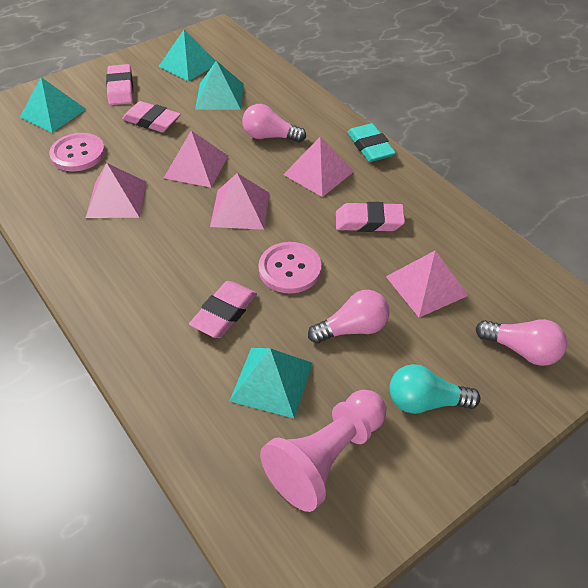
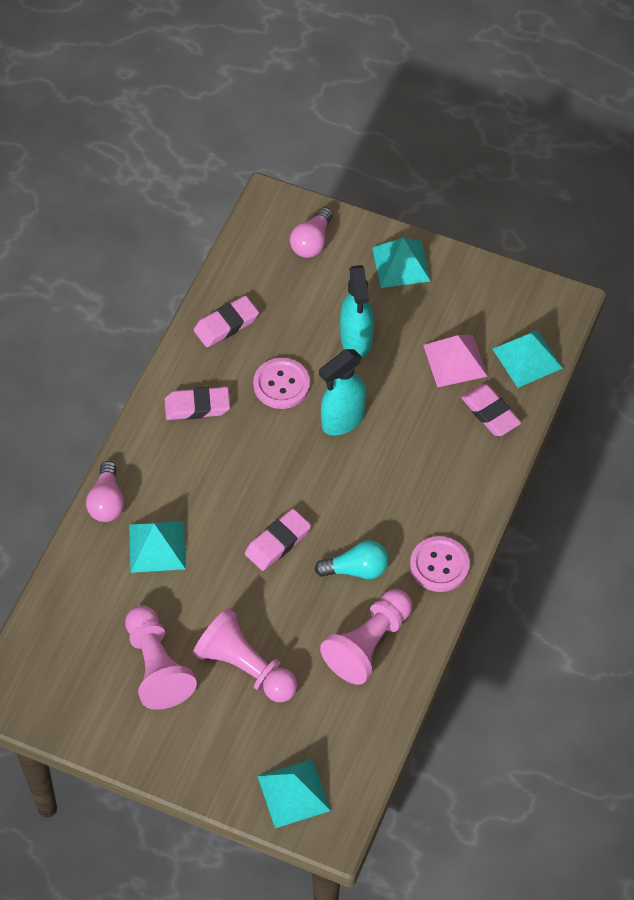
pink light bulb: [242,104,306,143] [308,290,390,344] [476,319,567,366] = 3 -> [86,461,124,522] [290,207,333,258] = 2
pink pawn: [260,390,386,512] = 1 -> [125,606,197,710] [193,608,297,702] [320,589,412,685] = 3
pink pyramid: [86,163,147,218] [164,130,228,187] [210,173,269,230] [283,137,354,197] [386,250,468,318] = 5 -> [423,334,488,387] = 1
turquoise eraser: [347,123,396,162] = 1 -> none = 0
turquoise spray bottle: none = 0 -> [319,349,366,436] [340,265,374,358] = 2

